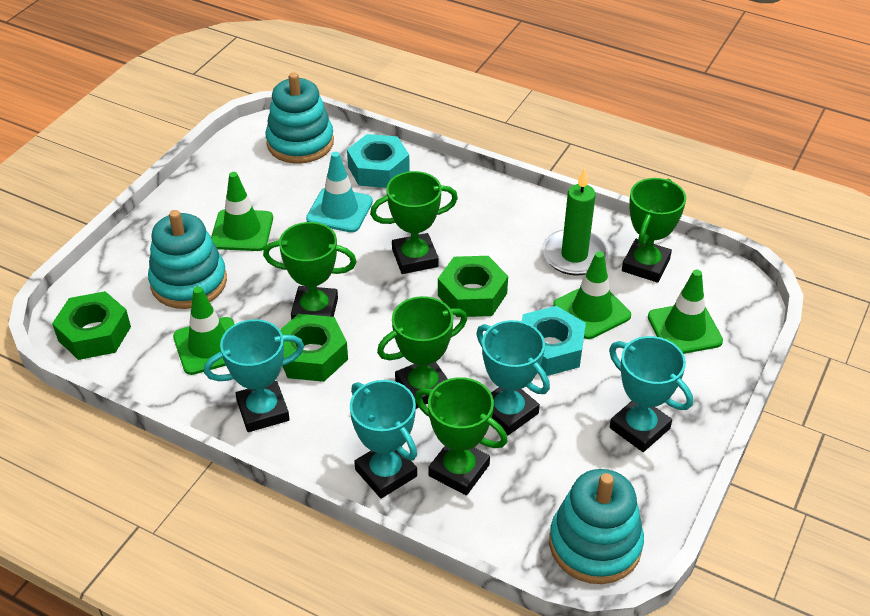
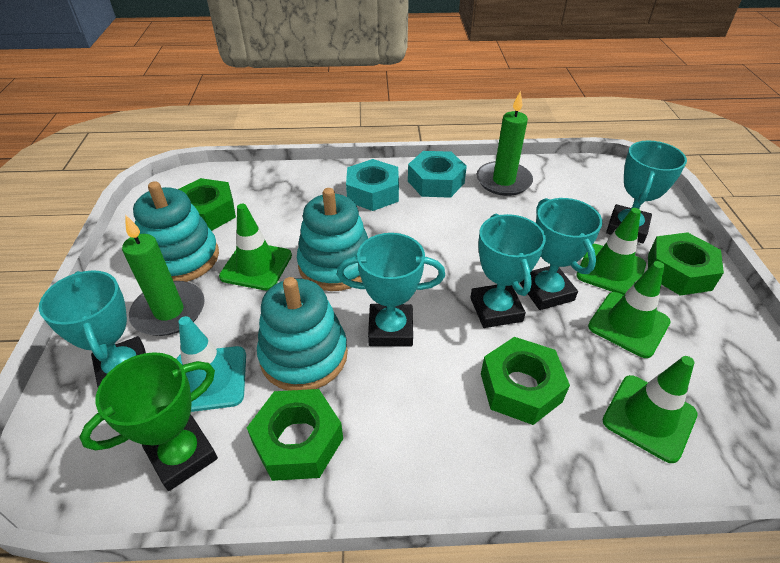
green candle: [542,168,608,276] = 1 -> [122,215,205,336] [476,91,533,196] = 2
green nut: [52,291,131,360] [280,314,348,382] [438,256,508,317] = 3 -> [178,178,236,231] [247,389,343,481] [481,337,570,425] [648,232,724,295] = 4
green trophy: [263,222,357,320] [370,171,458,274] [377,296,467,409] [415,377,508,495] [622,178,686,283] = 5 -> [80,352,218,491] = 1
turquoise trophy: [204,319,304,432] [350,380,417,498] [476,320,550,435] [609,336,693,452] = 4 -> [39,270,146,387] [337,233,445,347] [470,214,546,328] [520,198,602,310] [606,140,687,243] = 5

